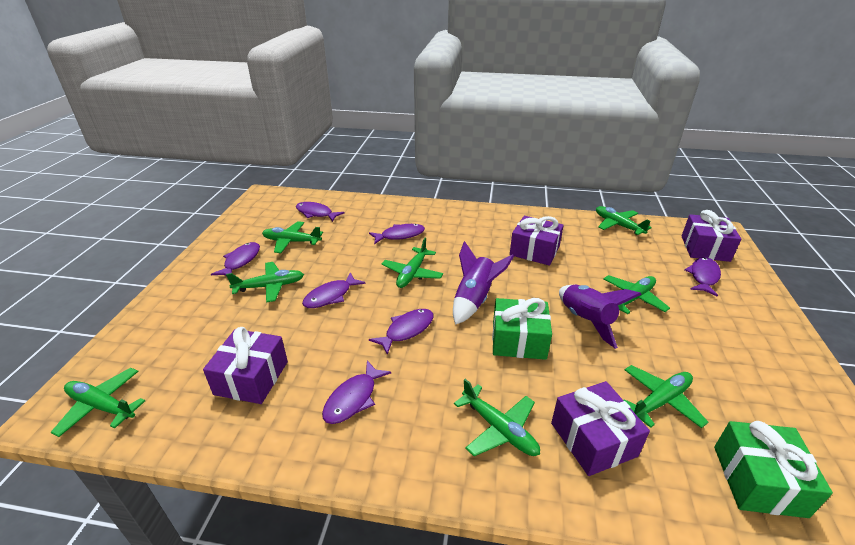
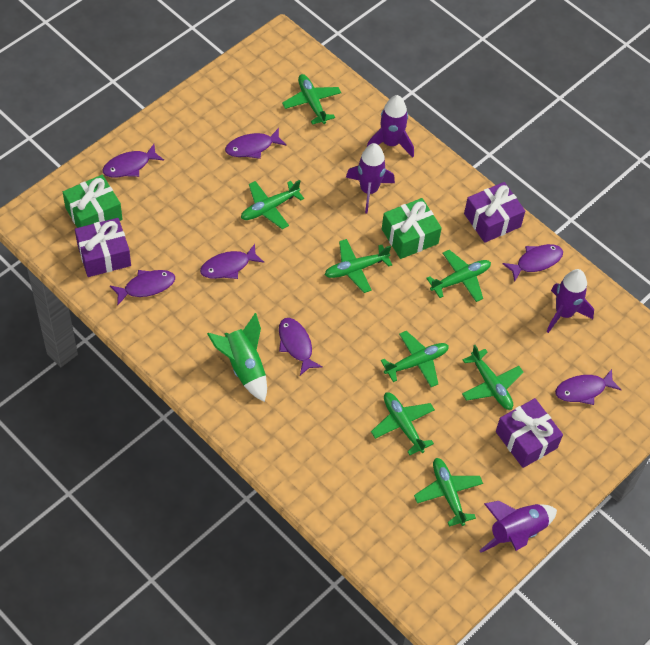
green rocket: none = 0 -> [207,313,267,402] = 1
purple gift: [203,327,288,404] [510,216,564,266] [551,381,650,476] [681,210,741,262] = 4 -> [75,218,131,277] [464,182,525,243] [496,398,563,468] = 3
purple rocket: [453,241,514,325] [559,284,642,349] = 2 -> [346,143,395,214] [367,95,414,158] [479,501,557,553] [546,269,594,333] = 4

